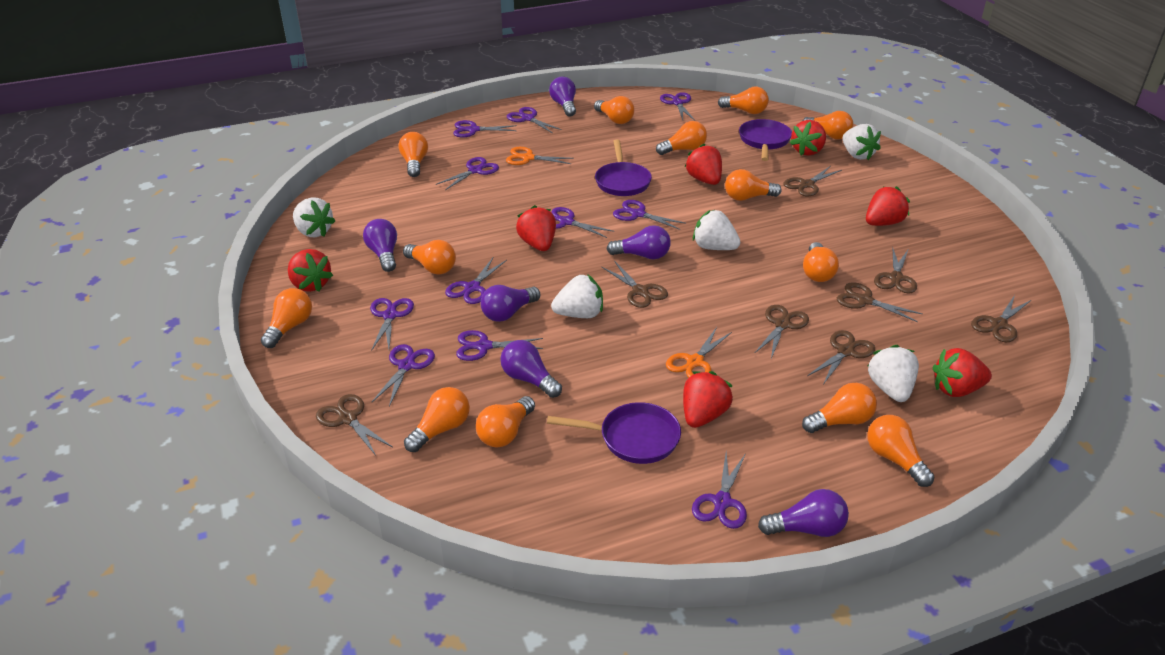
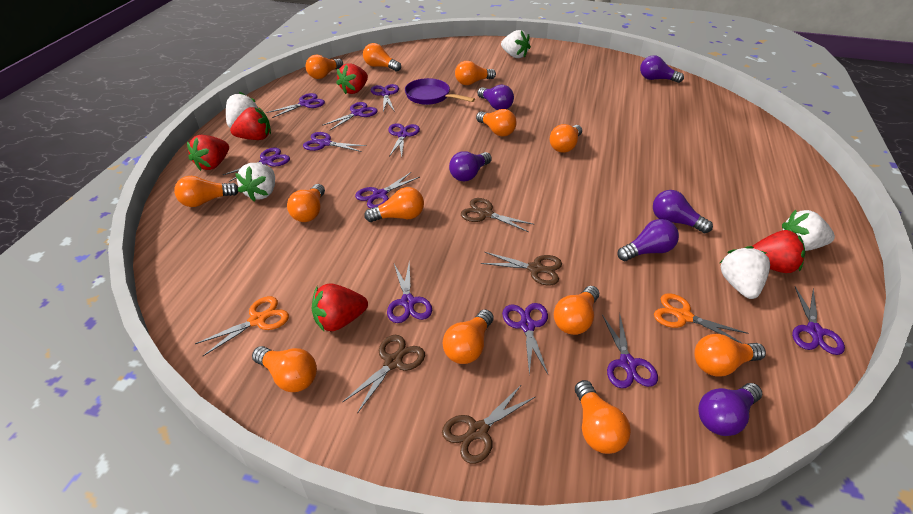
brown scissors: [316,394,393,456] [602,261,668,308] [755,305,809,359] [784,166,842,196] [807,330,875,384] [837,282,923,322] [874,249,917,293] [971,295,1031,342] = 8 -> [343,335,425,413] [442,384,535,464] [461,198,533,232] [481,252,562,286] = 4
purple pan: [547,402,681,464] [595,139,652,196] [739,119,792,161] = 3 -> [405,78,475,105] = 1
red strawberry: [288,249,333,292] [516,205,556,251] [683,371,733,428] [685,144,722,185] [790,120,826,156] [866,186,910,226] [933,348,992,397] = 7 -> [187,135,229,171] [230,107,271,140] [312,283,368,331] [336,63,368,94] [753,230,805,273] = 5

